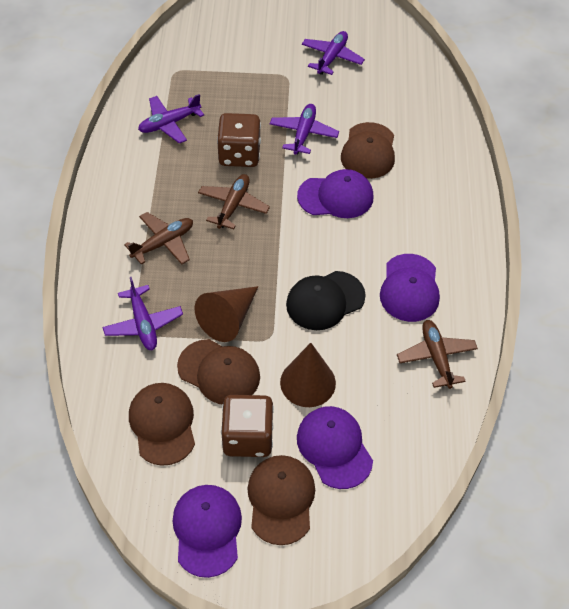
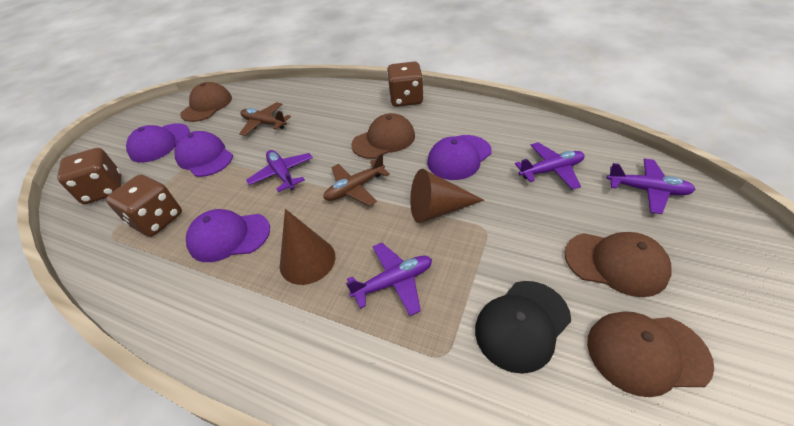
brown dice: [217,113,261,167] [221,395,274,457] = 2 -> [57,148,122,204] [106,175,182,237] [387,62,424,107] = 3
brown plane: [124,212,193,265] [198,174,270,229] [397,320,478,389] = 3 -> [239,102,291,136] [323,153,390,206] = 2

